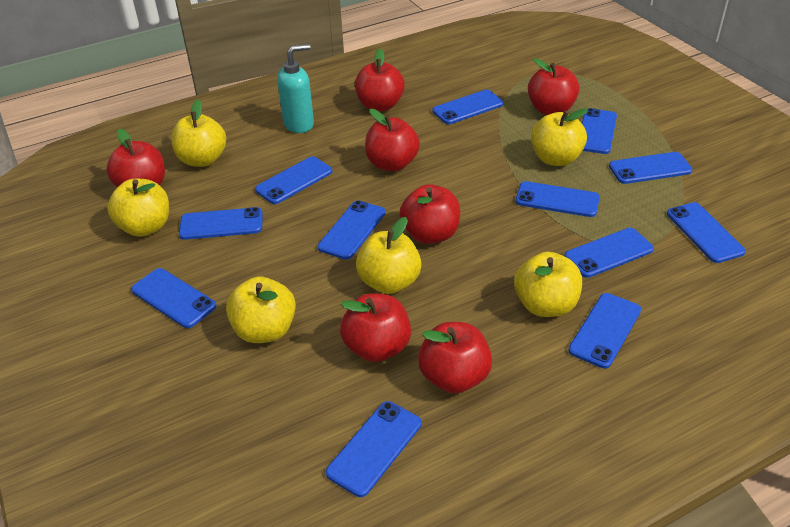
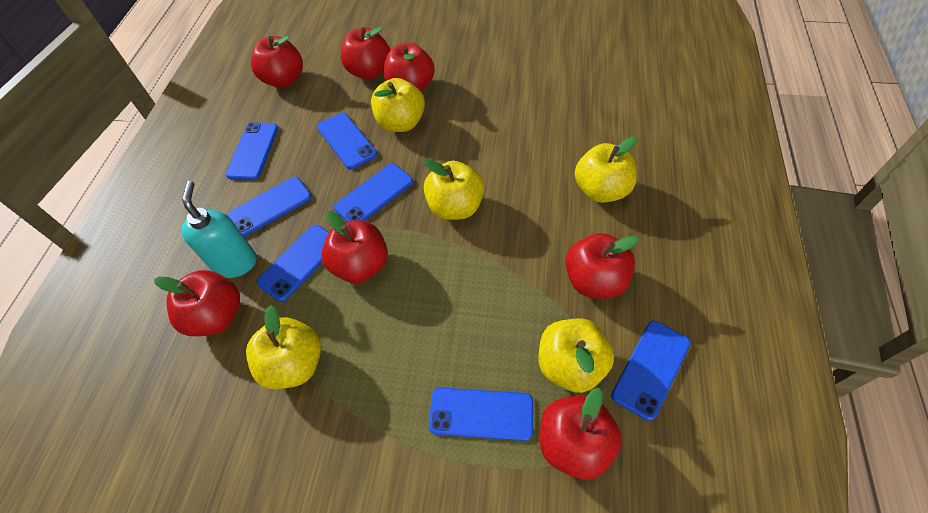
blue phone: [131,268,216,328] [179,207,263,240] [255,156,332,204] [318,200,386,260] [326,401,421,497] [432,90,504,124] [516,181,600,217] [564,228,654,278] [568,293,641,369] [582,108,617,154] [609,152,693,184] [667,202,746,263] = 12 -> [226,122,278,180] [227,177,311,237] [257,225,329,302] [317,113,377,169] [334,164,413,221] [429,387,533,441] [611,321,691,421] = 7
yellow apple: [107,179,169,237] [171,100,226,167] [226,277,296,343] [356,217,422,294] [514,252,582,317] [531,108,588,166] = 6 -> [246,305,321,389] [371,78,425,132] [424,159,485,220] [538,318,614,393] [575,136,637,203] = 5

